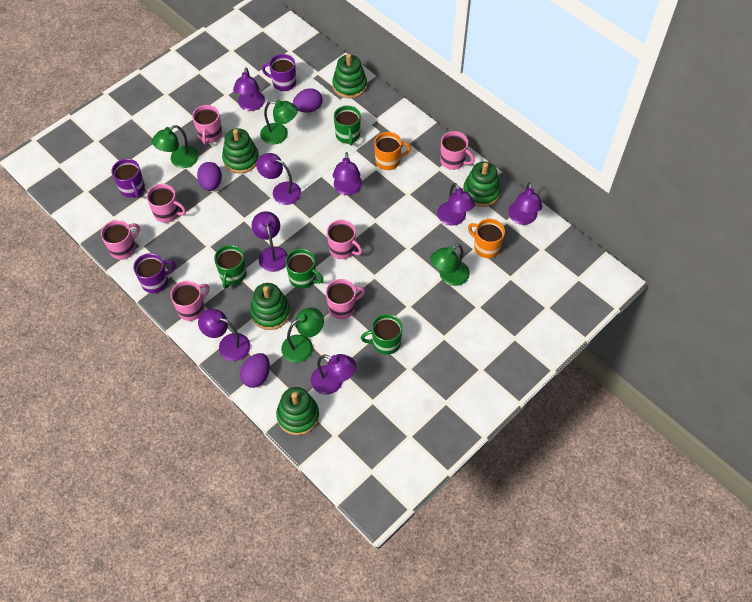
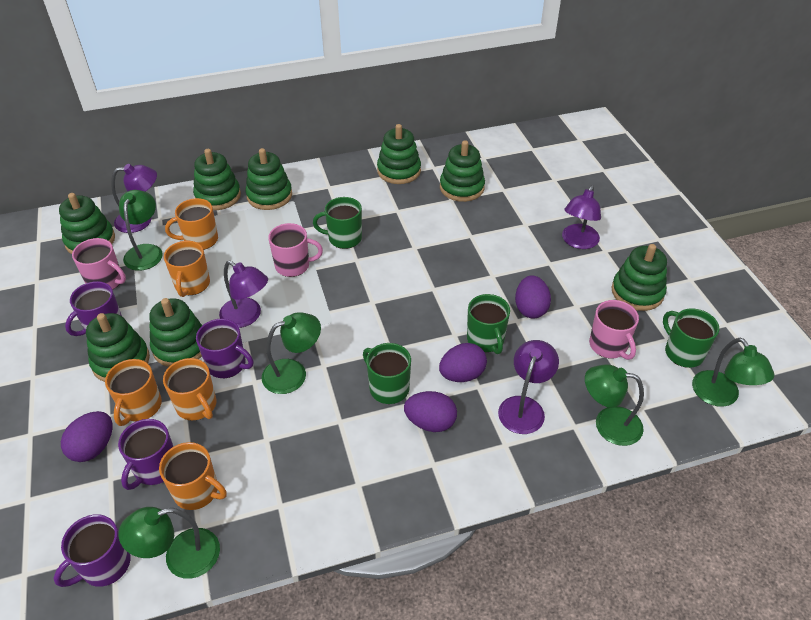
green lamp: [152,125,199,168] [260,100,298,145] [281,308,324,363] [430,244,470,286] = 4 -> [118,507,220,579] [119,190,163,271] [262,312,321,394] [585,364,644,446] [692,338,775,407] = 5
green stacking toy: [222,128,259,173] [250,283,291,330] [276,387,319,435] [332,54,367,98] [463,161,501,207] = 5 -> [59,193,115,254] [86,313,150,382] [149,298,202,367] [193,149,241,210] [245,148,292,210] [377,124,421,184] [440,140,485,202] [611,244,667,311] = 8
orange mug: [374,132,411,170] [468,219,505,258] = 2 -> [105,359,162,426] [159,442,227,510] [163,358,217,420] [164,241,210,297] [165,198,218,250] = 5
pink mug: [101,220,140,260] [147,184,186,223] [170,281,209,321] [192,105,222,145] [326,279,365,319] [327,220,362,259] [440,131,475,170] = 7 -> [72,238,126,290] [268,223,323,277] [589,300,639,360] = 3
purple egg: [197,162,222,191] [240,353,270,388] [293,88,322,113] = 3 -> [61,411,113,462] [404,391,457,432] [439,343,487,382] [515,275,551,318] = 4
purple lamp: [198,309,250,361] [233,67,265,111] [252,211,288,272] [256,153,301,205] [311,354,356,395] [333,152,362,195] [437,183,475,226] [508,182,542,225] = 8 -> [111,164,157,233] [219,261,268,328] [498,340,559,434] [562,185,601,249] = 4
purple mug: [111,159,145,198] [133,253,176,293] [262,54,296,91] = 3 -> [53,514,130,587] [65,281,122,336] [118,419,174,490] [196,319,253,378] = 4

